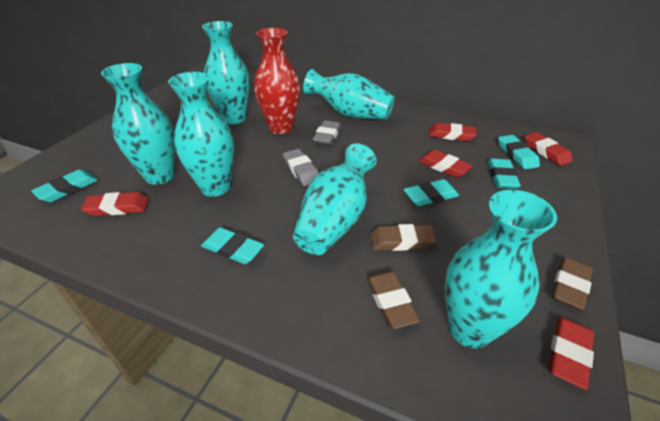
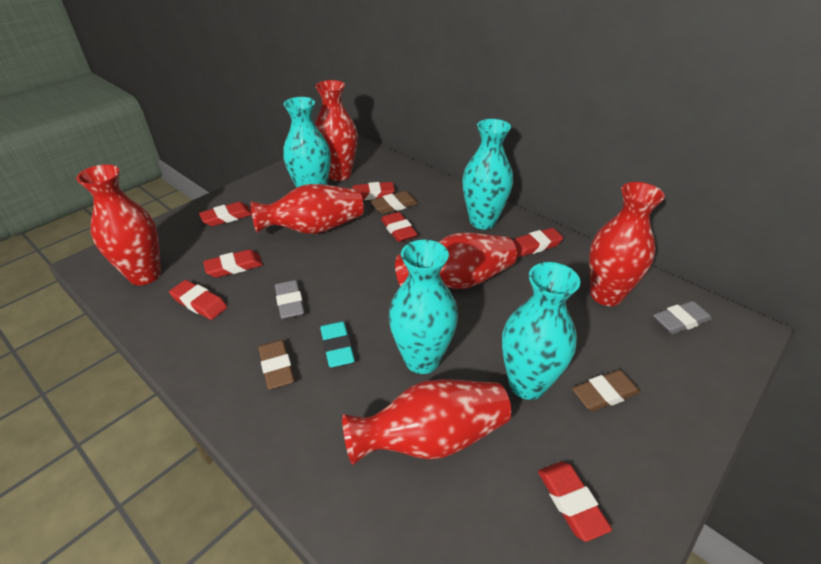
red eraser: [81,192,149,216] [418,150,473,178] [428,123,476,141] [525,132,573,166] [548,317,594,390] = 5 -> [169,280,227,320] [199,202,252,226] [203,249,263,278] [351,182,395,200] [381,212,418,242] [513,228,563,257] [538,462,612,542] = 7
red vase: [254,28,300,134] = 1 -> [76,164,161,285] [251,184,364,234] [315,80,358,181] [342,379,511,465] [395,232,517,289] [589,182,665,306] = 6
turquoise eraser: [31,170,98,202] [201,227,264,264] [403,179,459,206] [488,158,521,189] [498,135,540,170] = 5 -> [320,321,355,368] = 1
turquoise vase: [101,63,175,185] [168,72,234,197] [202,21,250,124] [293,143,377,255] [303,69,395,120] [445,190,557,348] = 6 -> [283,97,331,188] [389,240,458,374] [462,119,513,230] [502,262,580,400] = 4

